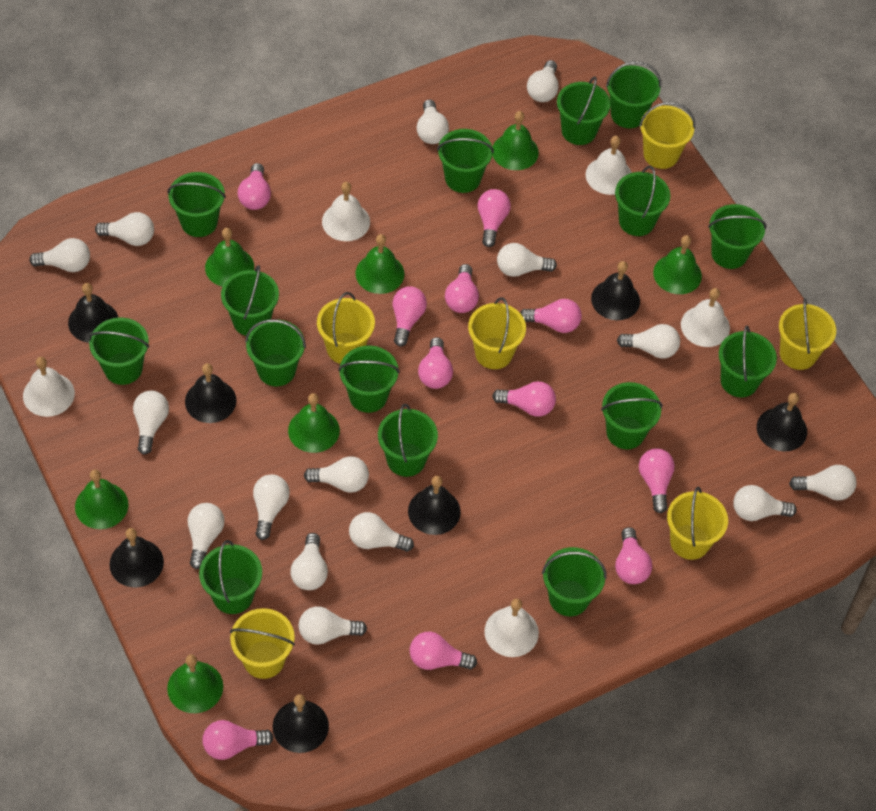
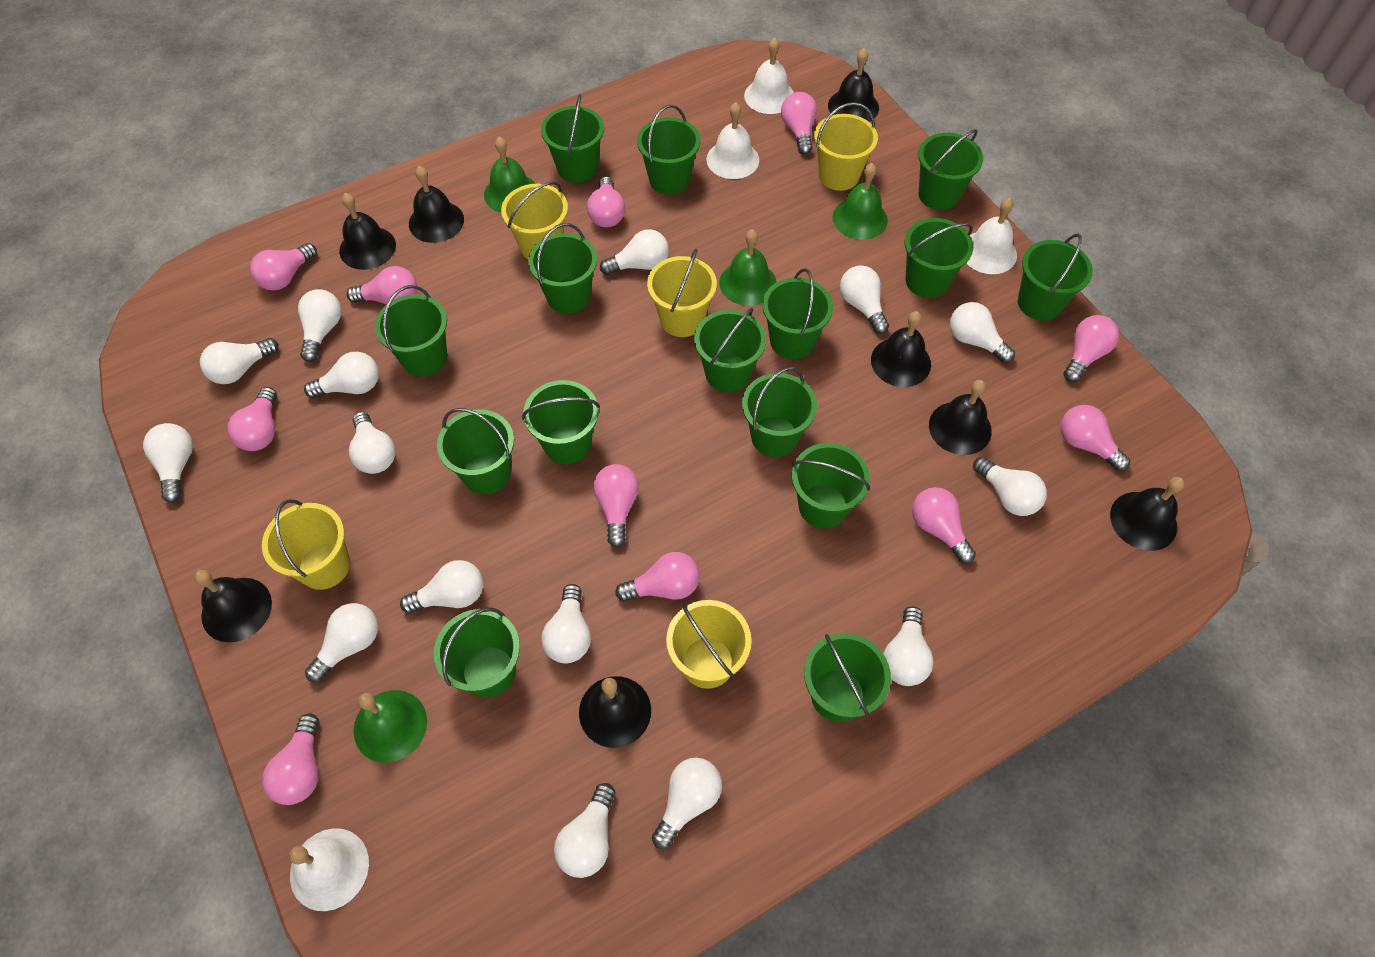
black bell: [68,283,118,343] [110,528,164,587] [185,363,236,423] [273,694,329,753] [408,476,461,535] [591,261,640,320] [757,393,807,452] = 7 -> [194,570,272,642] [339,193,396,270] [409,166,464,243] [579,676,651,748] [828,48,879,122] [871,311,931,387] [929,380,992,455] [1110,477,1185,551] = 8
green bell: [75,469,128,529] [167,654,223,713] [205,228,254,287] [288,393,340,453] [355,234,405,294] [492,111,539,170] [653,235,702,294] = 7 -> [354,690,427,763] [484,137,535,213] [719,229,776,306] [833,163,888,240] = 4
white bell: [23,357,75,417] [322,182,370,241] [484,598,539,657] [585,136,632,195] [681,288,730,347] = 5 -> [289,828,369,911] [706,102,759,179] [744,37,794,114] [966,198,1017,274] = 4
yellow bucket: [230,608,295,679] [317,292,375,364] [468,297,526,369] [639,102,695,169] [667,487,728,560] [779,298,836,370] = 6 -> [262,499,350,590] [501,181,568,259] [647,249,717,337] [666,600,752,689] [814,102,878,191] = 5

